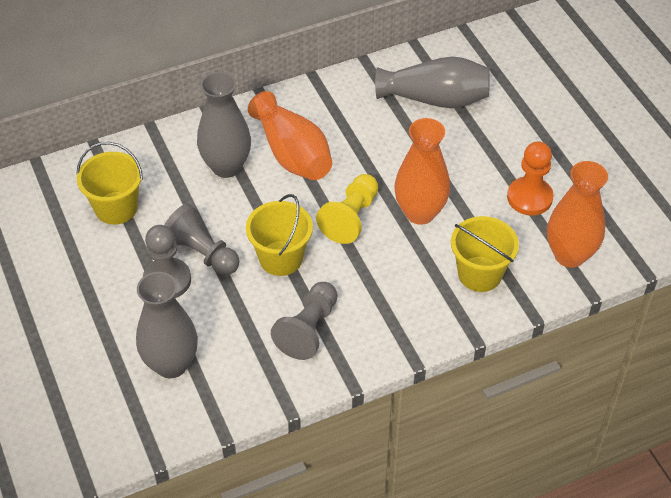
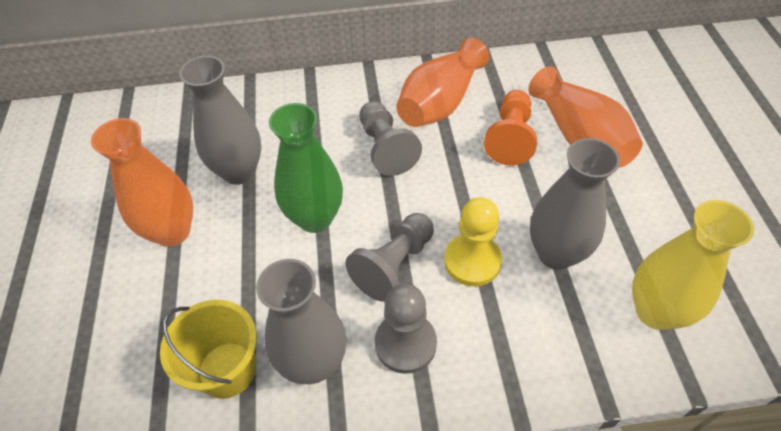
green vase: none = 0 -> [269,103,343,233] = 1
yellow bucket: [76,142,143,225] [246,194,313,276] [451,216,519,292] = 3 -> [160,300,257,399] = 1
yellow vase: none = 0 -> [632,200,754,330] = 1

